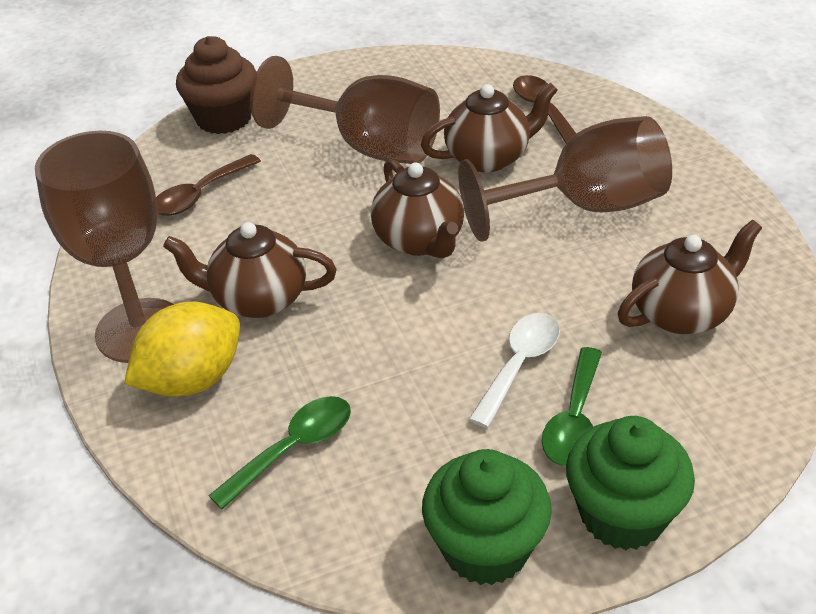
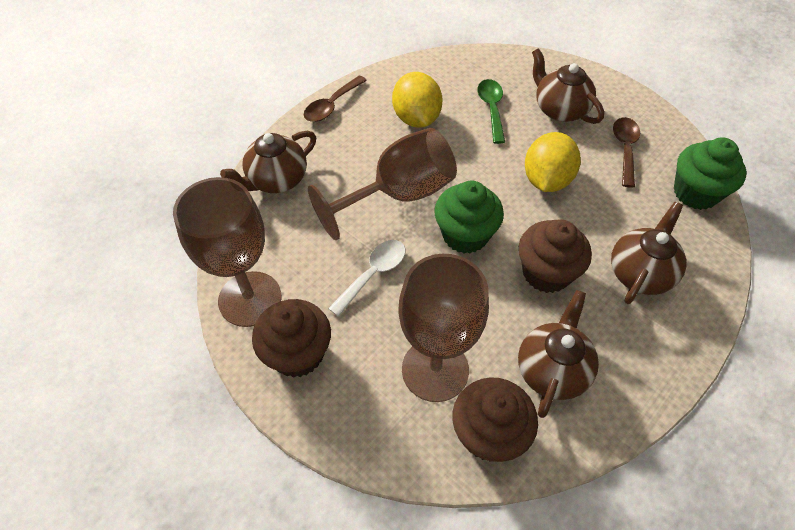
brown cupcake: [176,36,256,134] = 1 -> [252,299,331,378] [452,377,538,462] [519,219,592,293] = 3
green spoon: [208,396,351,510] [542,347,602,466] = 2 -> [477,79,505,144] = 1
yellow lemon: [124,302,240,397] = 1 -> [392,72,443,128] [525,132,581,192] = 2

